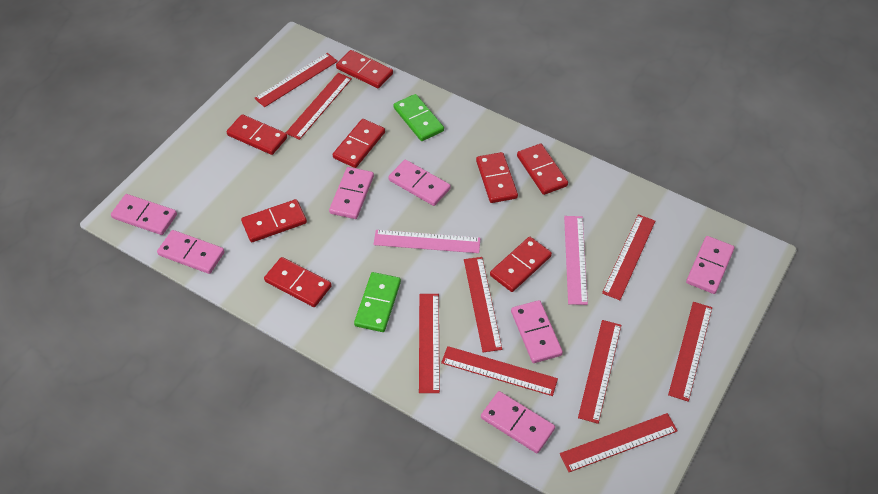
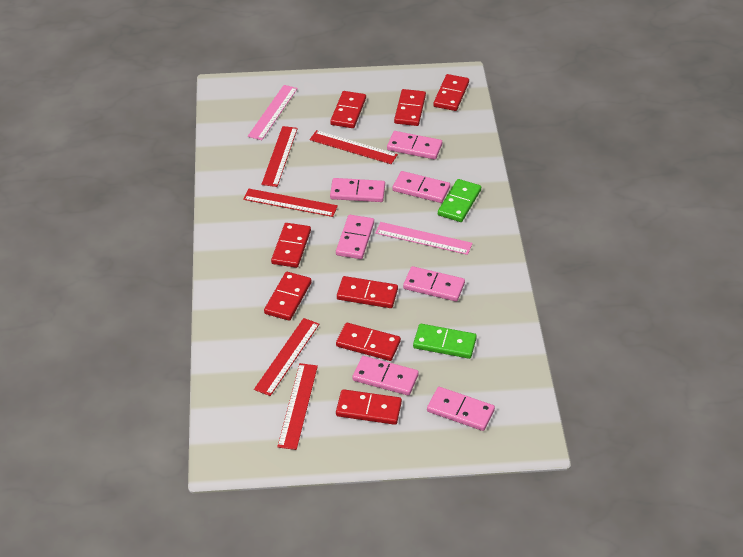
red ruler: [254,53,338,107] [286,73,352,140] [419,294,440,393] [441,346,558,396] [464,257,502,352] [560,413,678,472] [578,320,621,424] [602,214,655,300] [668,302,712,402] = 9 -> [243,189,338,217] [254,318,319,396] [262,126,298,187] [277,363,318,450] [310,130,398,164] = 5

